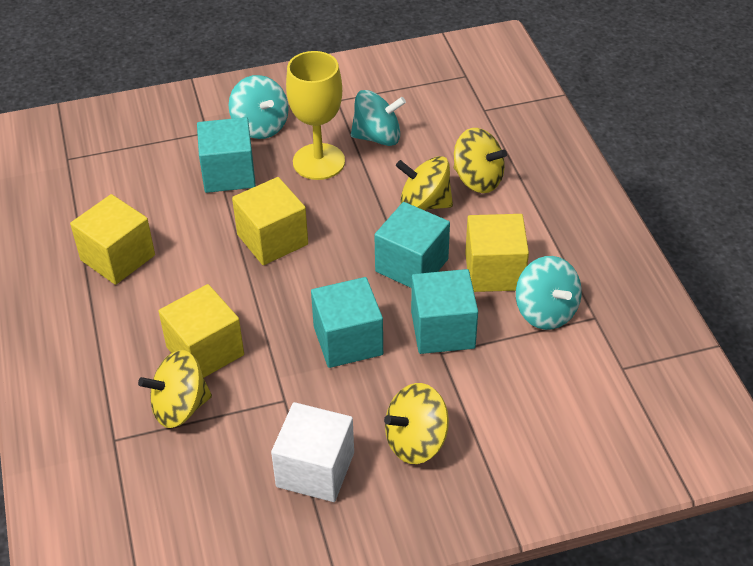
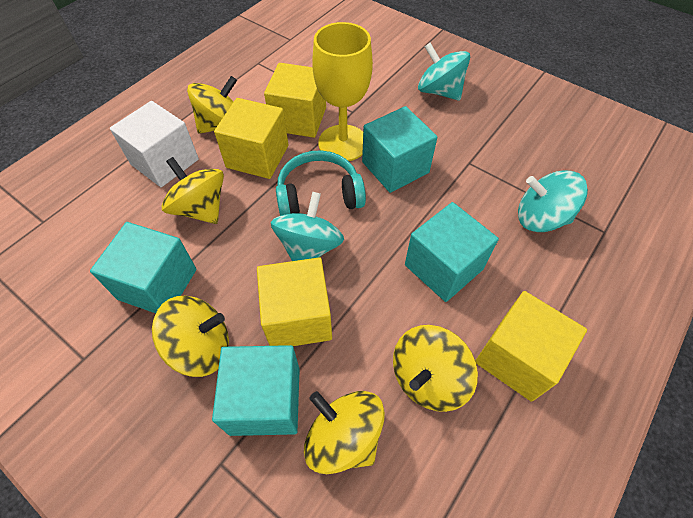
turquoise headphones: none = 0 -> [276,150,366,216] = 1
yellow spinning top: [138,350,212,428] [384,383,449,464] [396,156,453,210] [454,128,507,193] = 4 -> [152,296,229,377] [161,157,224,224] [187,76,237,134] [304,391,385,474] [393,325,478,412] = 5

